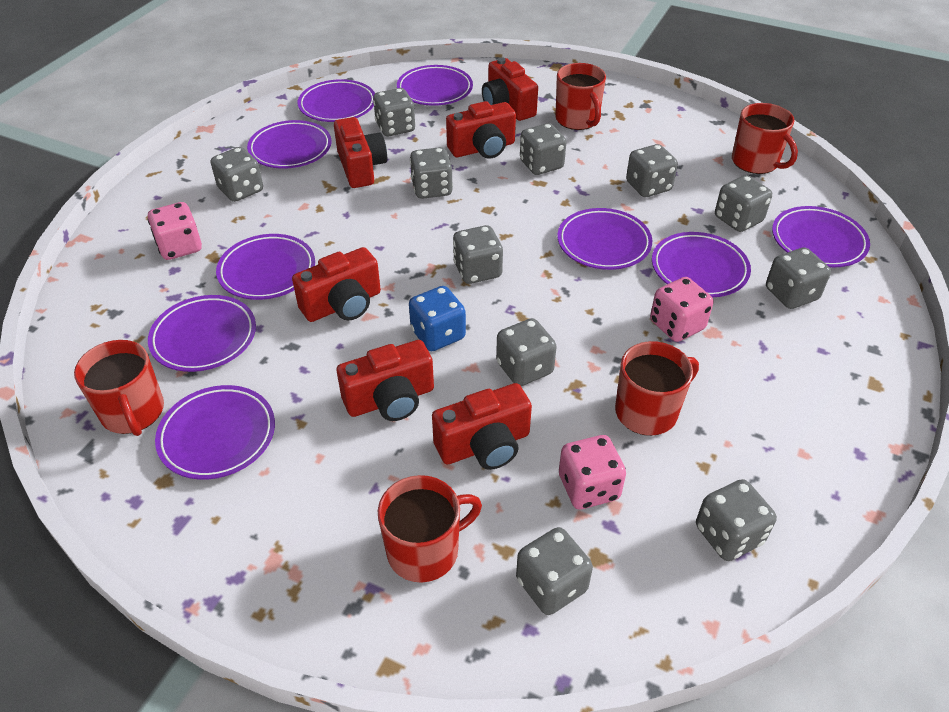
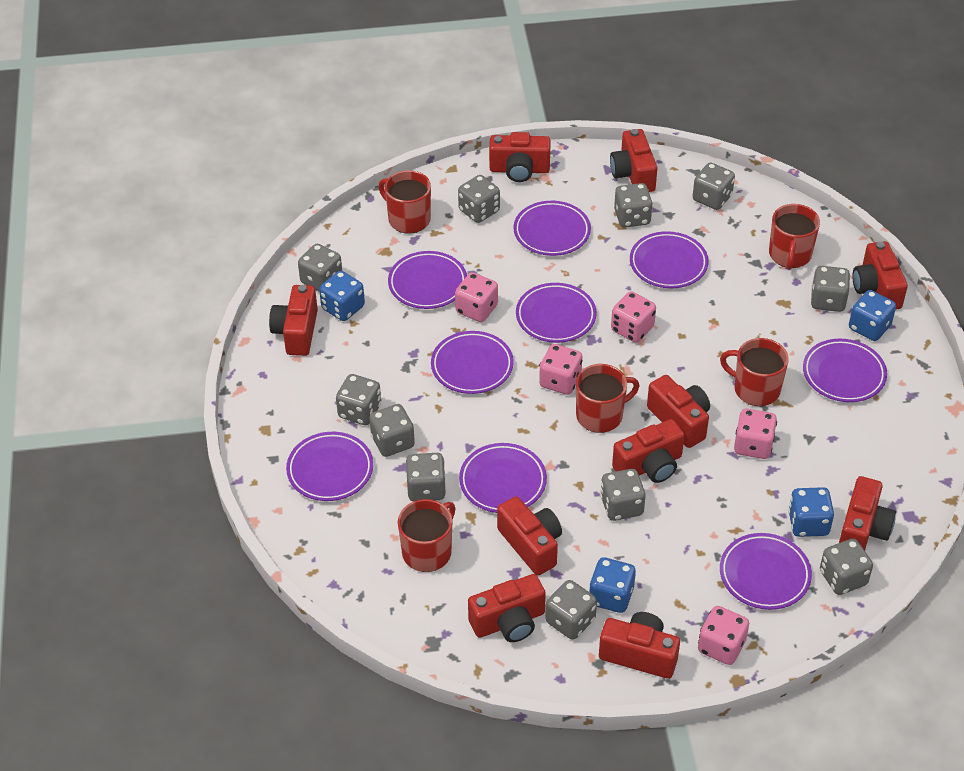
blue dice: [409,286,466,351] = 1 -> [319,271,365,321] [589,557,636,613] [788,487,834,537] [849,290,896,341] = 4
pink dice: [147,202,202,260] [559,435,626,509] [650,277,713,342] = 3 -> [455,272,498,322] [539,344,583,395] [611,291,656,343] [698,606,749,665] [734,409,777,459] = 5
red camera: [292,247,381,322] [334,117,387,188] [337,340,434,421] [432,383,532,470] [446,101,516,159] [482,57,538,121] = 6 -> [269,285,318,356] [468,574,546,642] [489,132,551,182] [497,496,562,576] [599,612,680,679] [610,129,657,192] [612,419,685,483] [647,375,710,448] [839,476,896,550] [852,241,908,310] = 10

